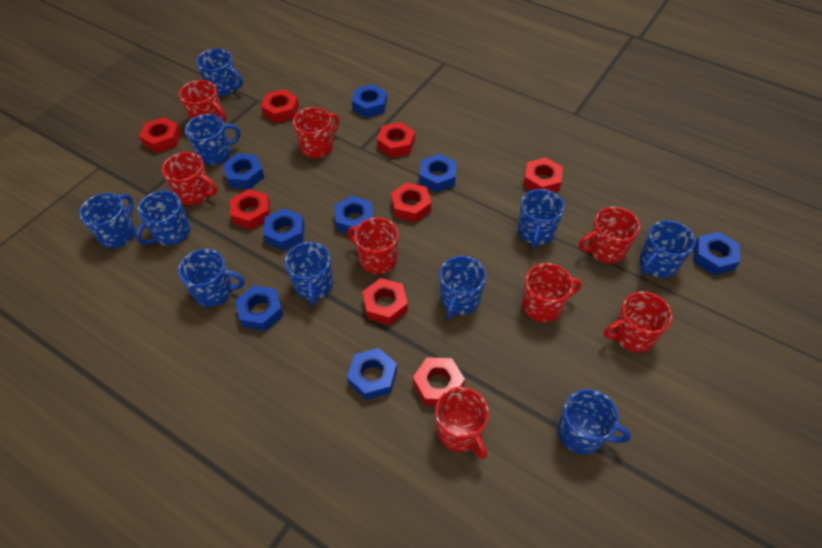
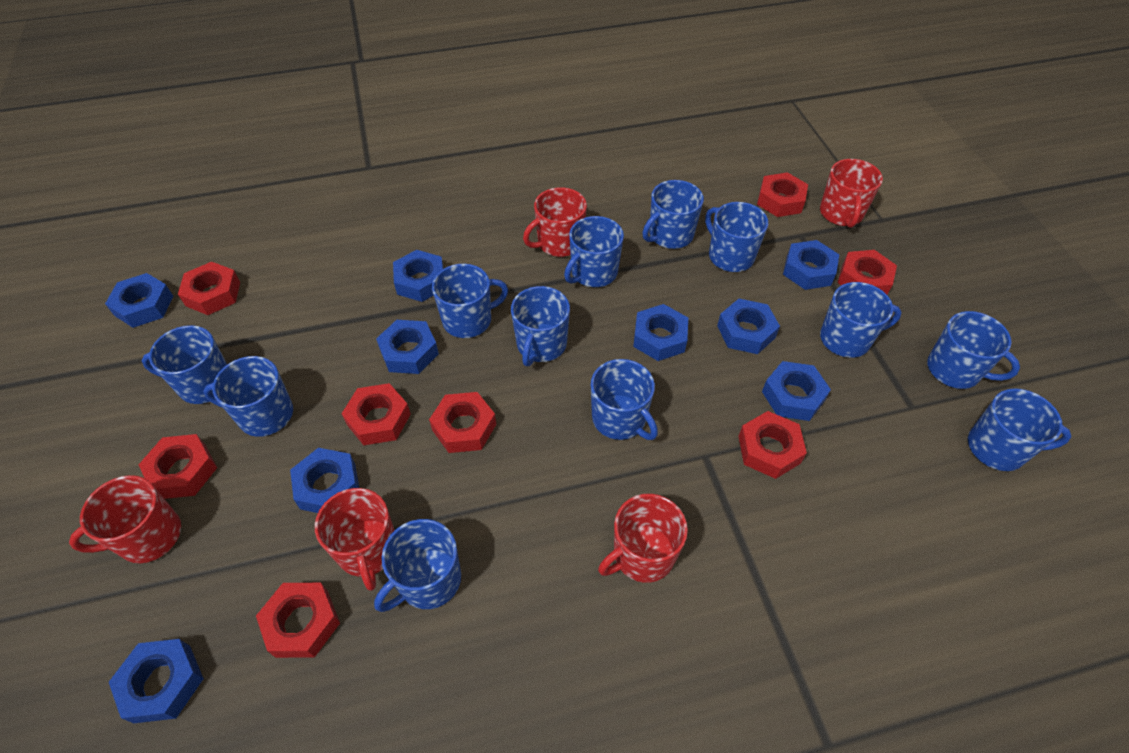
blue mug: [79,193,136,248] [136,190,191,246] [178,249,244,307] [185,114,241,165] [196,49,243,96] [285,242,333,306] [440,256,486,319] [518,189,564,248] [558,389,631,454] [640,220,695,278] = 10 -> [142,325,227,404] [203,356,293,437] [374,519,461,612] [432,264,508,338] [511,286,570,366] [564,216,624,287] [591,359,658,440] [642,180,704,249] [705,202,768,272] [820,282,902,358] [927,311,1020,389] [968,388,1072,471] = 12
blue nut: [222,153,264,189] [235,285,284,331] [263,208,305,251] [334,196,373,236] [347,348,397,400] [352,84,387,118] [420,154,456,192] [693,232,740,275] = 8 -> [105,273,174,328] [109,639,204,723] [290,448,359,513] [376,320,439,374] [393,250,444,302] [633,304,688,361] [717,299,780,354] [762,361,831,421] [783,240,839,290] = 9
red mug: [162,152,218,205] [179,80,226,122] [293,107,339,158] [348,217,398,274] [435,387,489,459] [522,263,581,322] [579,207,640,263] [604,291,672,352] = 8 -> [69,475,181,563] [315,488,395,591] [523,187,587,257] [598,494,688,583] [820,159,883,228] = 5

